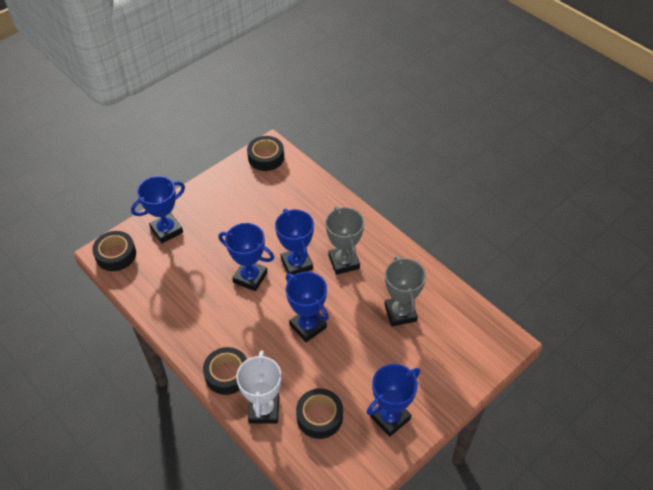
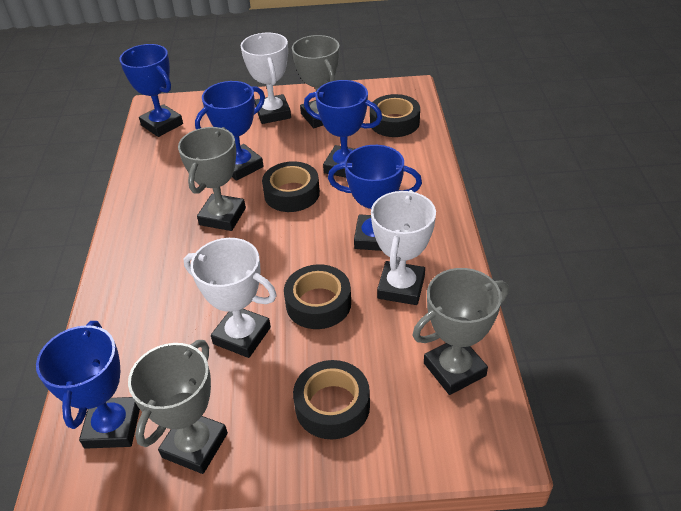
grey trophy: [325,206,364,275] [384,256,426,326] = 2 -> [128,340,228,474] [178,127,246,231] [292,35,339,128] [413,268,509,395] = 4
white trophy: [236,350,281,424] = 1 -> [184,238,277,358] [241,33,291,124] [371,190,436,305] = 3

